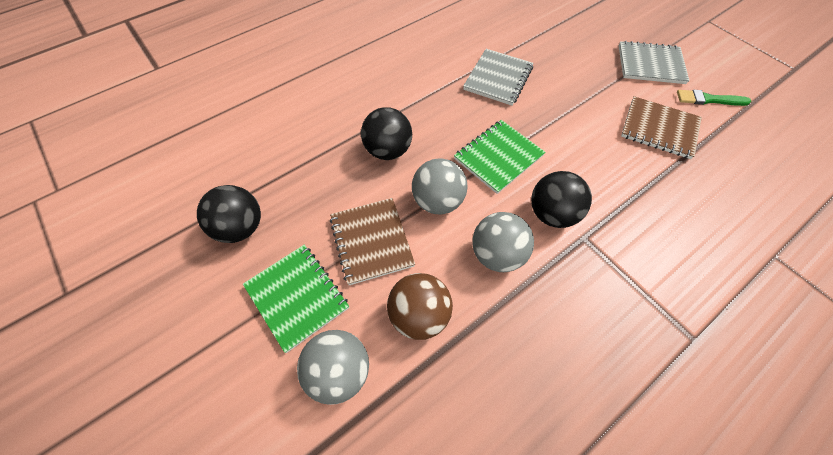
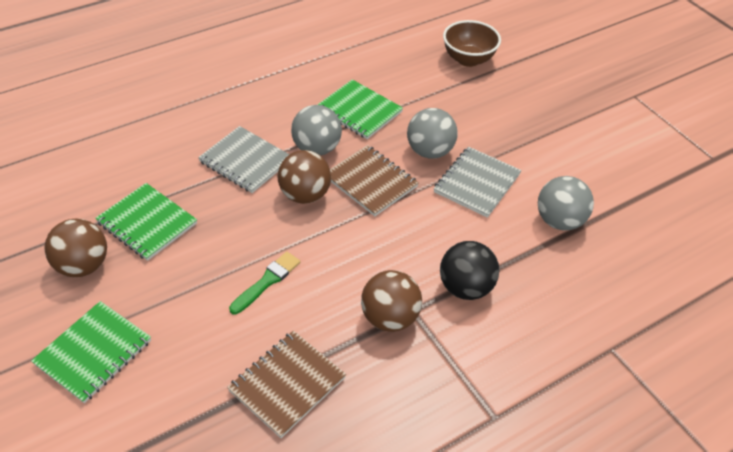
black ball: [197,185,261,243] [361,107,412,160] [531,171,592,228] = 3 -> [440,241,499,300] = 1
brown ball: [387,273,453,340] = 1 -> [44,219,107,277] [278,150,331,204] [361,270,422,332] = 3
brown bowl: none = 0 -> [443,20,501,67] = 1
green notebook: [243,245,349,353] [454,120,545,194] = 2 -> [31,301,151,403] [95,183,197,261] [317,79,403,139] = 3

